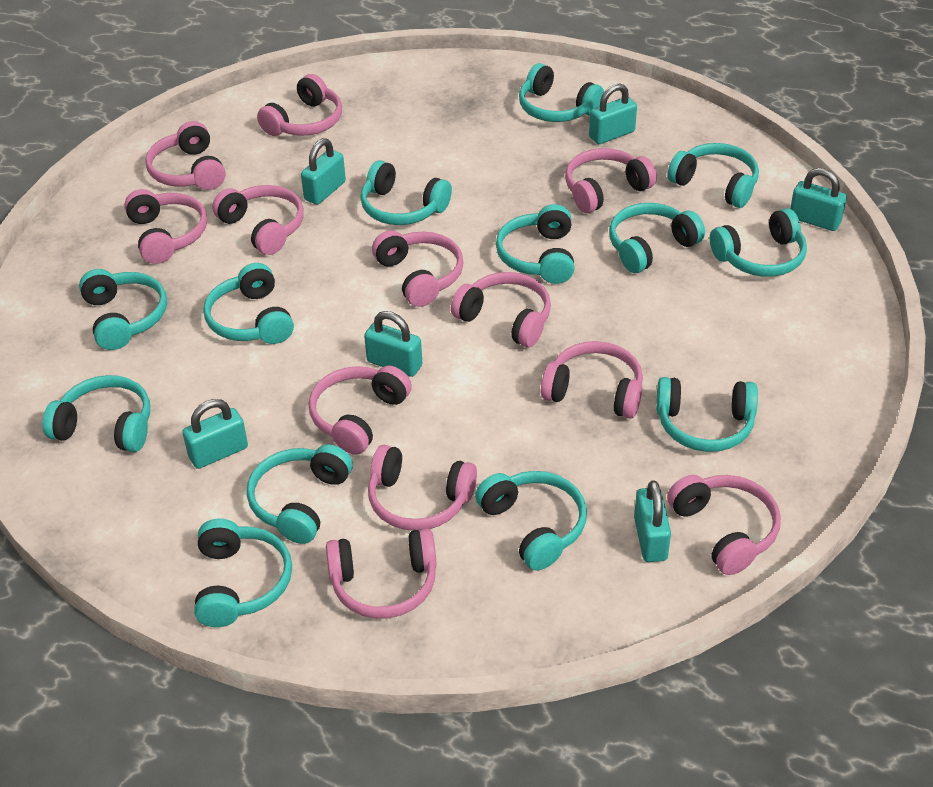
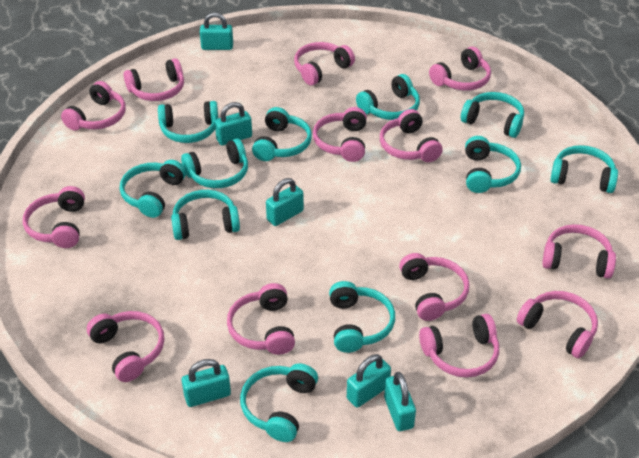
pink headphones: [124,189,207,264] [145,121,226,190] [212,185,304,255] [257,74,342,136] [309,366,412,455] [326,528,437,619] [368,445,477,531] [372,230,464,307] [451,272,551,347] [541,341,643,418] [565,148,657,213] [667,475,781,575] = 12 -> [23,186,85,248] [61,81,126,131] [87,311,164,382] [124,58,184,101] [227,283,295,355] [294,42,355,85] [313,107,367,162] [380,109,442,162] [399,253,469,321] [419,314,499,378] [429,47,491,91] [517,291,598,358] [542,224,616,279] = 13
turquoise headphones: [42,375,150,452] [79,269,167,350] [194,519,292,627] [203,263,294,344] [247,445,353,544] [360,160,452,225] [475,471,587,570] [496,204,574,284] [519,63,604,122] [609,203,705,273] [656,377,758,452] [668,143,759,208] [710,208,807,277] = 13 -> [120,160,186,218] [158,101,218,143] [171,190,240,240] [181,139,248,188] [240,364,318,442] [252,107,312,161] [329,281,395,353] [356,74,420,120] [461,92,524,138] [465,136,521,193] [550,145,618,193] = 11

